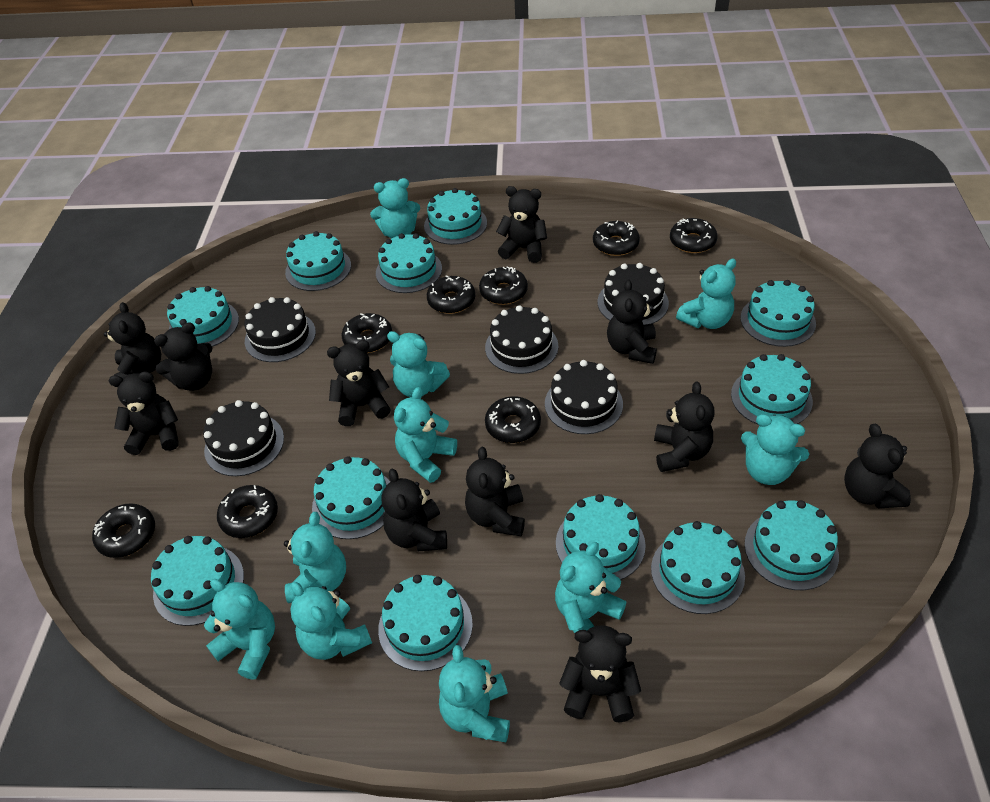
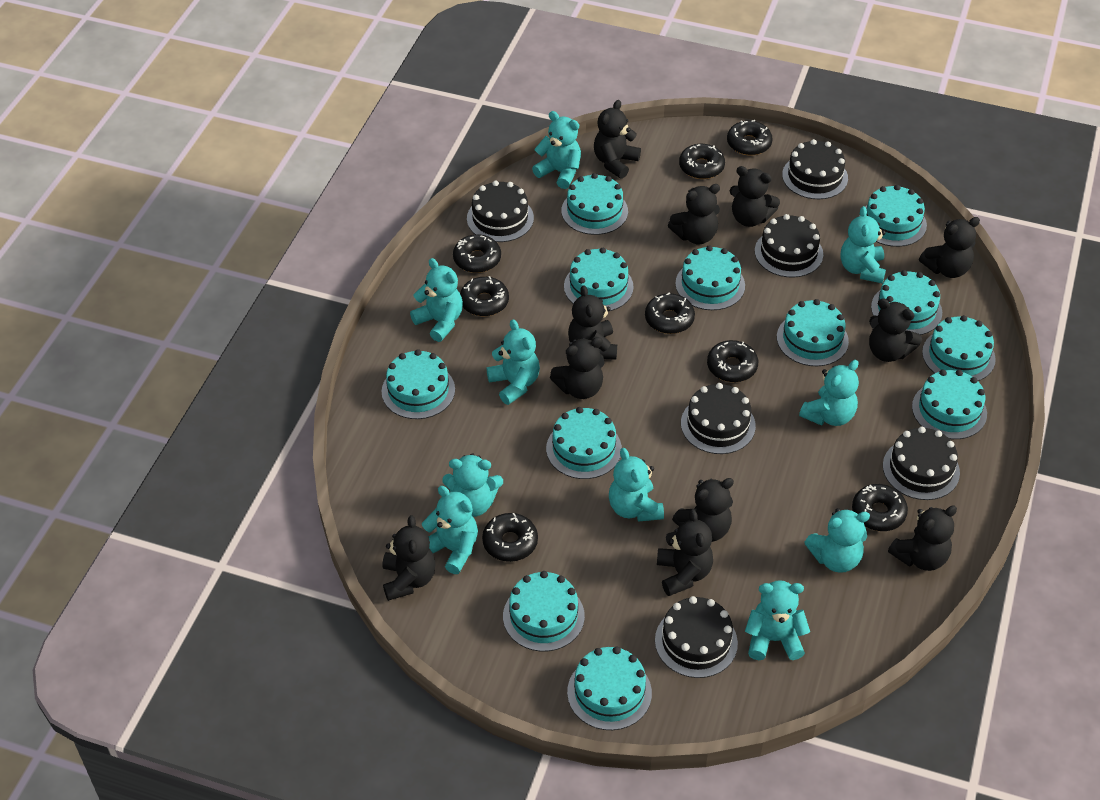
black cake: [203,400,284,476] [245,297,316,362] [485,305,558,374] [545,360,623,434] [598,263,669,325] = 5 -> [467,181,534,242] [655,596,738,678] [681,383,756,454] [755,214,823,278] [782,139,848,199] [883,427,960,500] = 6

